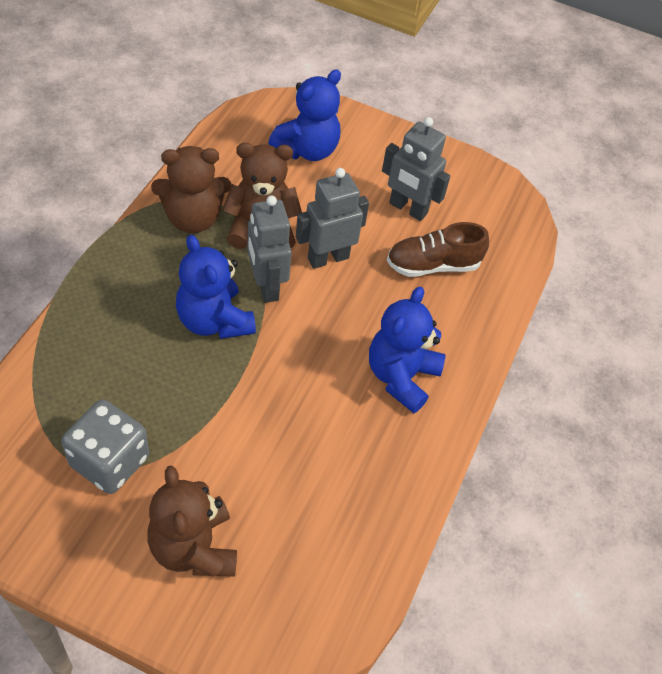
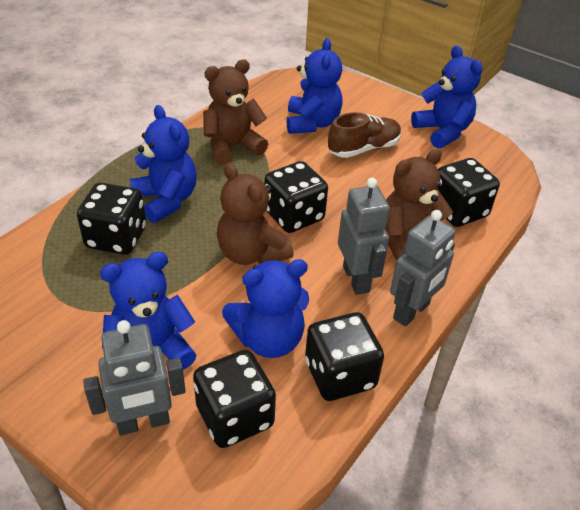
black dice: none = 0 -> [77,183,146,255] [193,350,276,448] [264,161,328,233] [305,312,384,401] [438,158,500,227] = 5
blue teddy bear: [176,235,256,339] [268,69,341,161] [369,287,445,413] = 3 -> [100,252,196,370] [130,105,197,223] [222,259,309,358] [287,38,343,134] [411,46,483,149] = 5
grey dice: [61,400,149,494] = 1 -> none = 0

